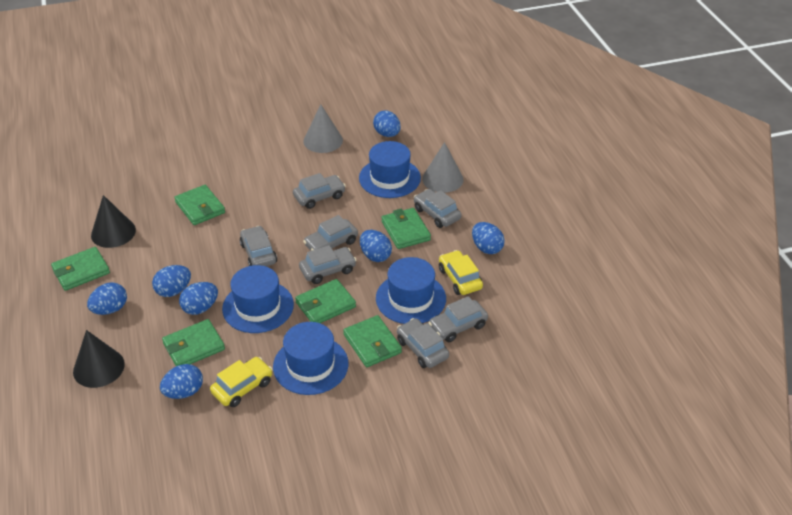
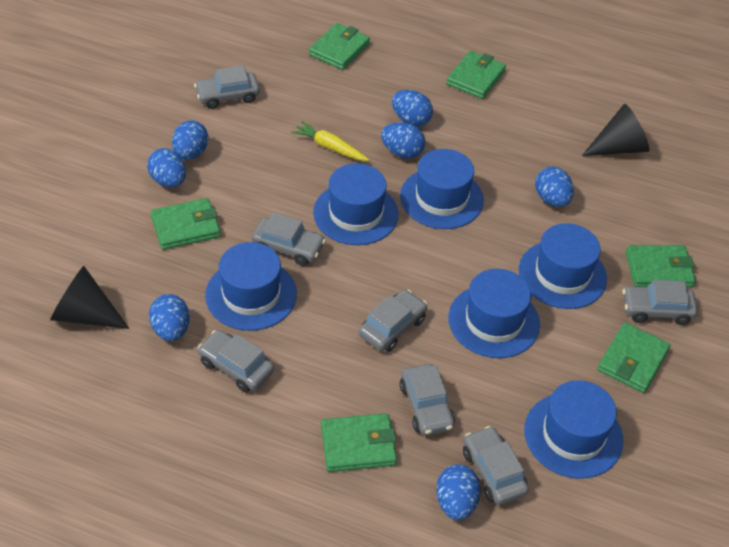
blue hat: [222,265,294,333] [273,322,348,395] [359,141,421,198] [376,257,446,324] = 4 -> [205,242,297,331] [313,163,399,245] [400,149,484,229] [448,269,540,358] [519,223,607,309] [524,380,623,479] = 6
grey cone: [303,104,343,153] [422,142,464,193] = 2 -> none = 0
yellow car: [210,357,273,407] [439,250,483,295] = 2 -> none = 0
yellow carrot: none = 0 -> [291,121,369,161] = 1

